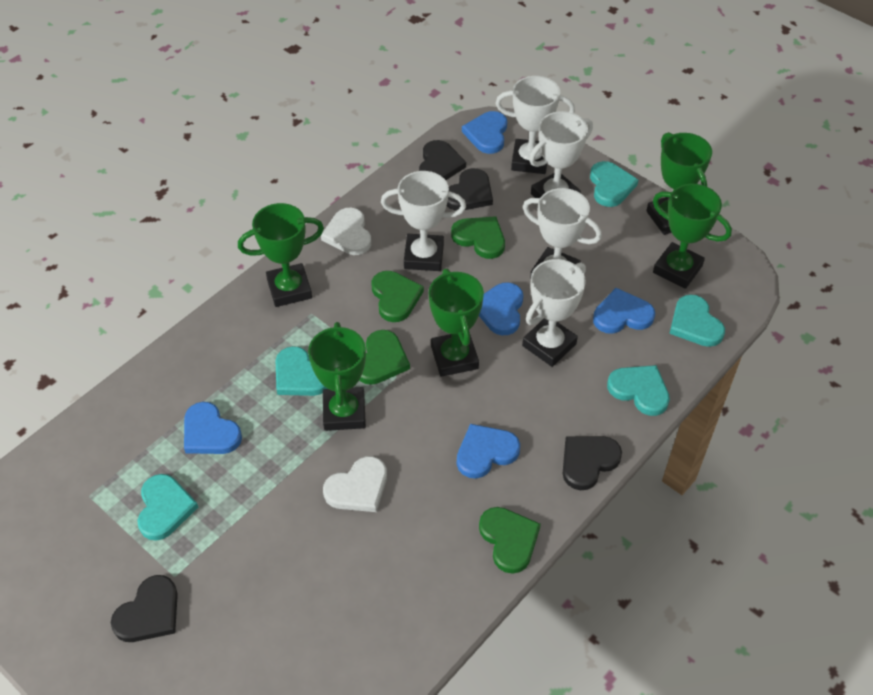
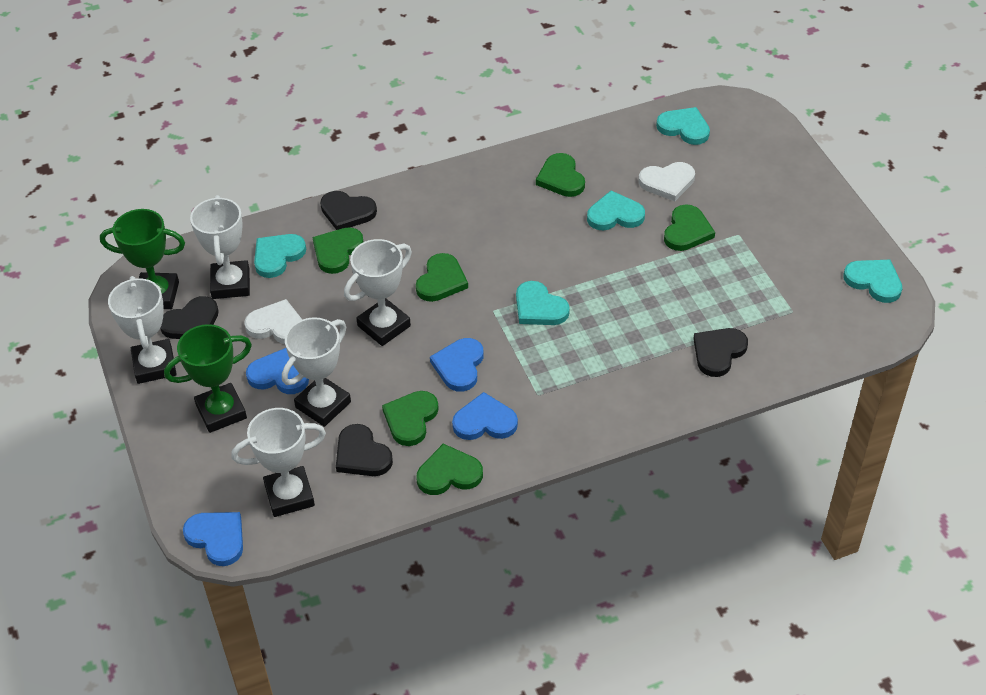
blue heart: [184,402,242,454] [457,424,520,479] [462,111,507,154] [479,282,523,335] [593,288,655,334] = 5 -> [183,512,243,566] [246,348,309,394] [430,338,484,392] [452,392,518,440] = 4
green heart: [359,330,410,385] [371,271,424,322] [451,216,505,259] [479,507,541,574] = 4 -> [313,227,363,274] [382,391,439,446] [416,253,468,302] [416,444,483,495] [536,153,585,197] [664,204,715,251] = 6
green trophy: [238,203,324,307] [308,322,366,431] [429,269,484,377] [646,132,712,235] [653,184,732,289] = 5 -> [100,209,185,309] [164,324,252,433] = 2

